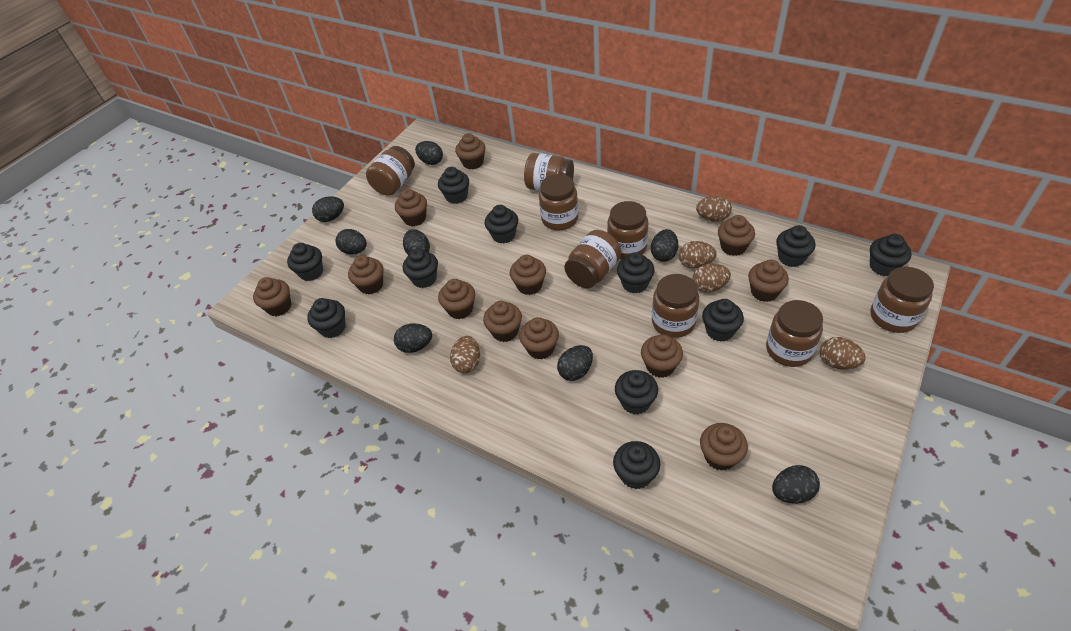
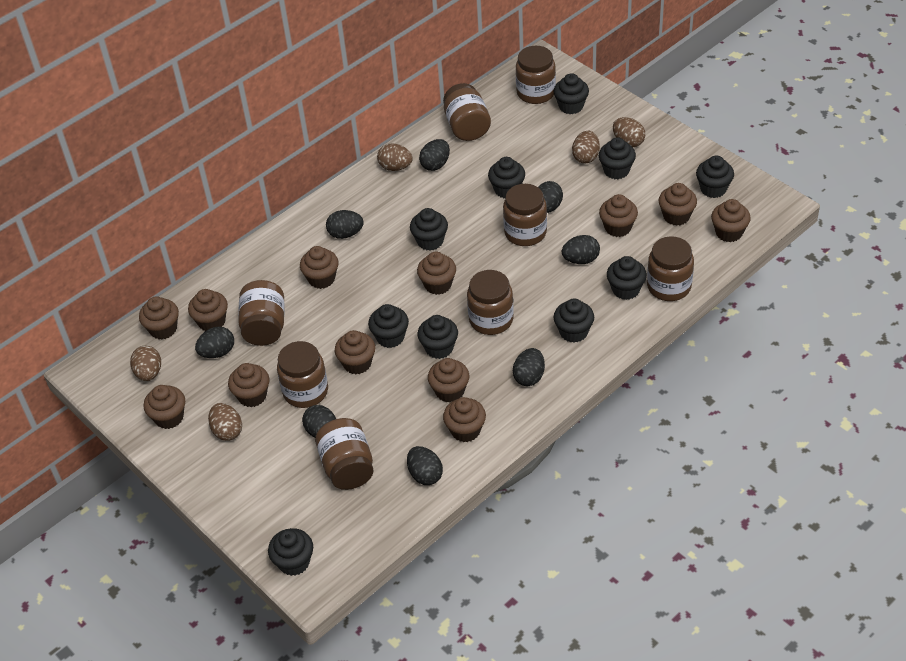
black cupcake: [287,243,323,281] [307,298,346,338] [403,249,438,288] [438,167,469,204] [485,205,518,243] [613,441,660,489] [615,370,658,414] [617,252,655,294] [702,299,744,342] [776,225,816,267] [870,234,911,276] = 11 -> [268,528,313,576] [368,304,409,348] [410,208,448,251] [418,315,458,359] [488,157,525,198] [553,299,594,343] [554,73,589,114] [599,137,636,179] [607,256,647,300] [696,156,734,198] = 10

